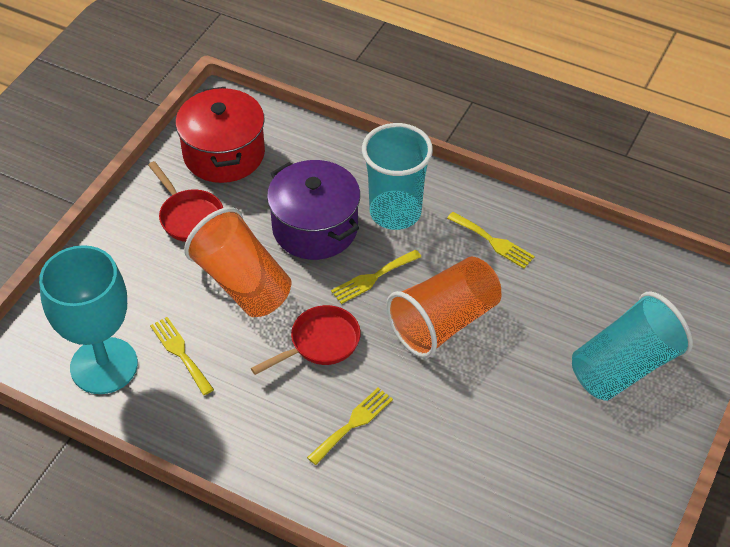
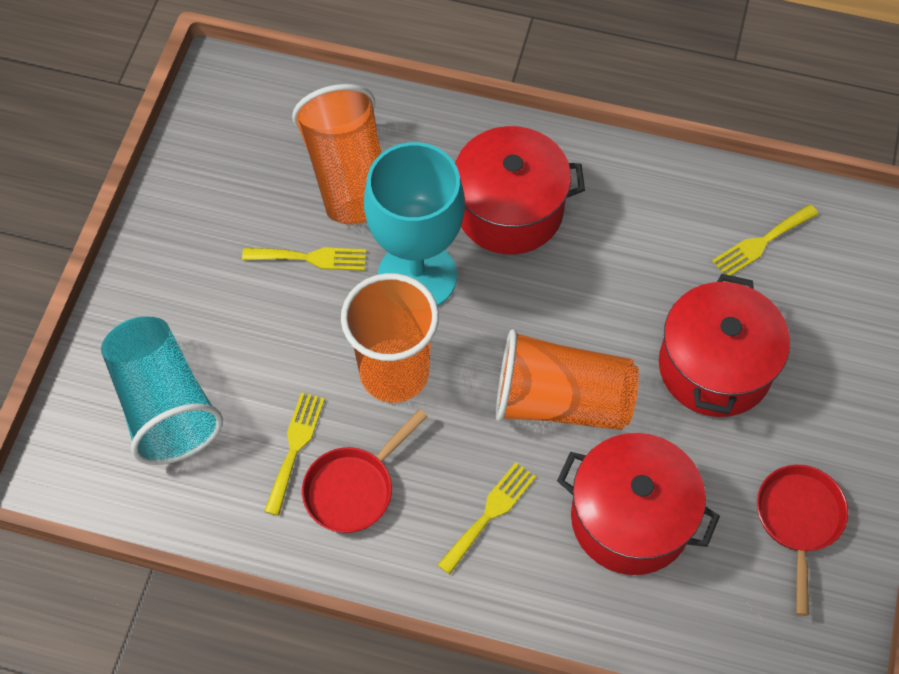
orange cup: [184,207,292,317] [386,257,501,358] = 2 -> [292,84,382,224] [341,273,439,403] [496,329,639,430] = 3
purple pot: [267,160,360,260] = 1 -> none = 0
red pot: [175,87,265,183] = 1 -> [455,126,585,255] [557,433,720,575] [659,274,790,417] = 3
turquoise cup: [362,123,433,230] [572,292,693,401] = 2 -> [101,316,223,465] = 1

